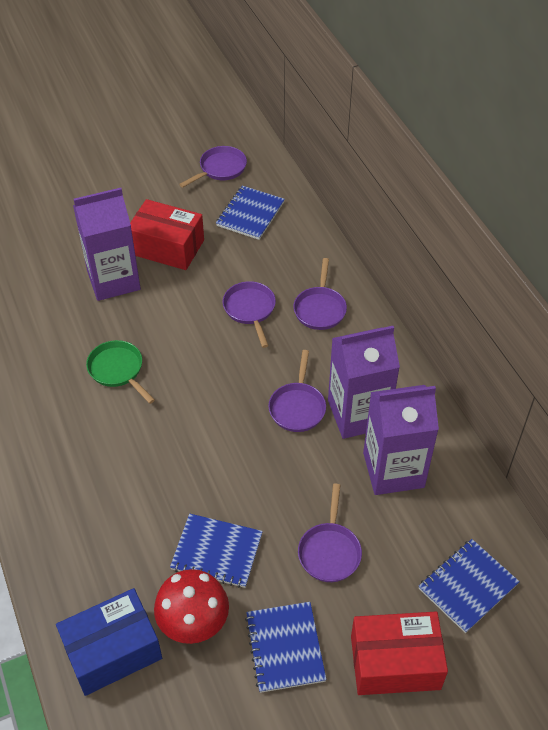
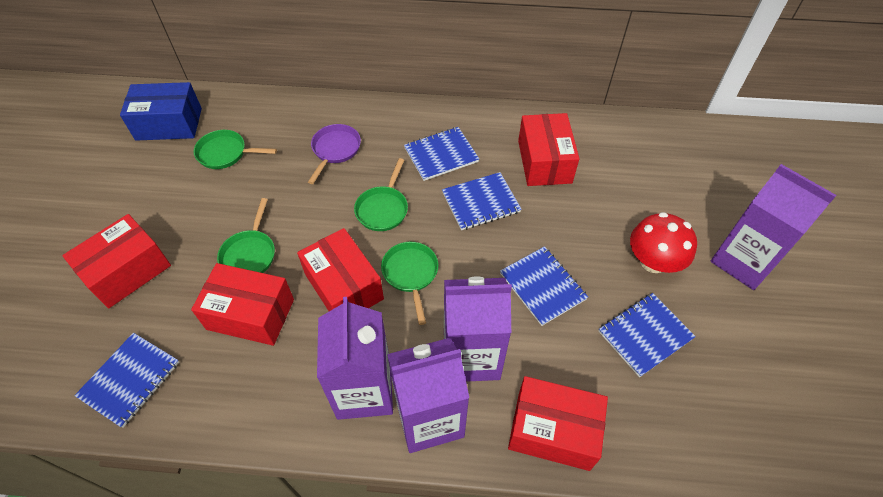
blue notebook: [170,514,263,588] [216,186,285,240] [245,602,327,693] [418,539,520,633] = 4 -> [74,333,179,428] [404,127,479,181] [442,172,522,230] [500,246,588,326] [598,293,696,377] = 5
green pan: [86,340,155,404] = 1 -> [194,130,277,169] [217,198,275,273] [354,158,408,231] [381,242,439,325] = 4
purple carton: [73,188,141,301] [328,326,400,439] [363,385,439,495] = 3 -> [317,297,393,420] [387,338,469,453] [444,276,512,382] [710,164,836,290] = 4
purple pan: [179,146,247,188] [223,281,276,348] [268,350,326,432] [293,258,347,330] [298,484,362,582] = 5 -> [308,124,361,184] = 1
red box: [130,199,204,270] [351,612,448,695] = 2 -> [62,214,171,309] [191,263,294,346] [297,228,384,311] [508,376,608,471] [518,113,579,186] = 5

